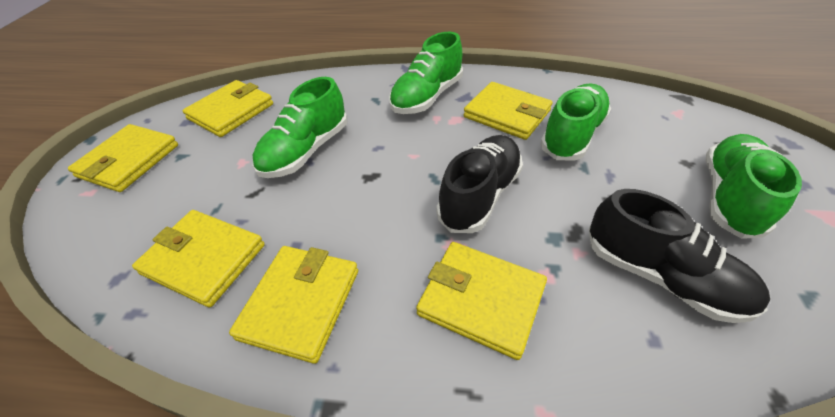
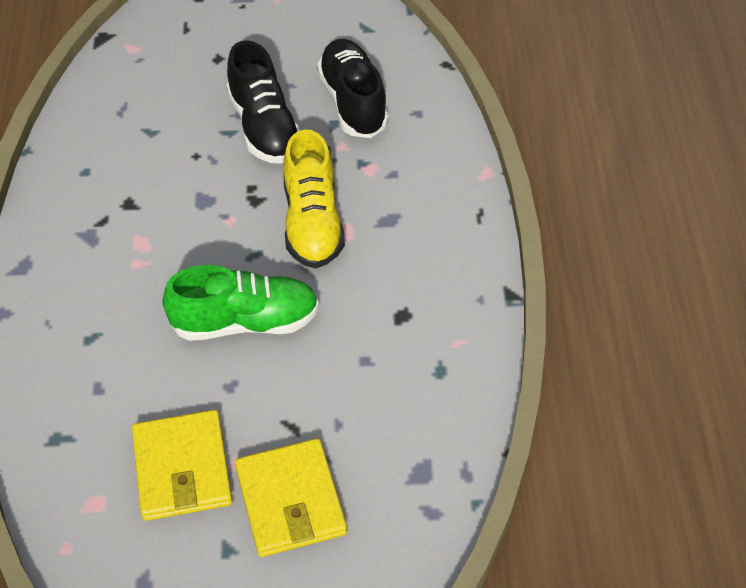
green shoe: [252,77,347,178] [389,32,463,114] [540,84,611,161] [706,134,802,239] = 4 -> [162,265,319,341] = 1
yellow shoe: none = 0 -> [283,129,345,269] = 1
yellow wallet: [68,124,178,192] [132,210,265,308] [182,80,273,137] [229,246,358,364] [416,242,547,360] [464,82,552,140] = 6 -> [132,410,232,521] [235,438,347,557] = 2

